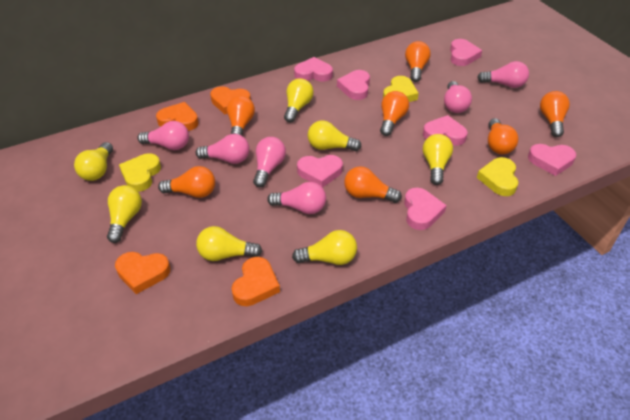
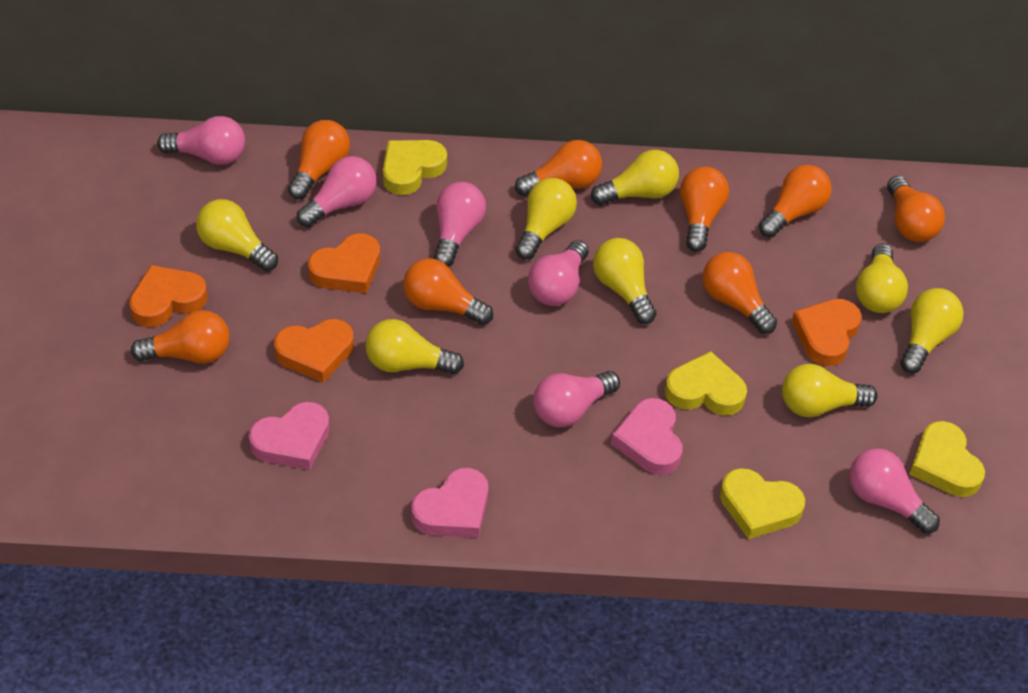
orange light bulb: [158,166,215,198] [227,96,255,136] [344,167,402,203] [380,91,409,136] [405,41,430,82] [488,118,518,154] [540,91,570,137] = 7 -> [131,310,230,364] [288,120,350,199] [403,258,493,325] [515,140,602,197] [680,167,729,252] [702,252,777,334] [759,165,831,237] [887,176,945,242] = 8
pink heart: [294,57,333,82] [297,155,343,188] [337,70,370,100] [404,188,447,230] [423,115,468,146] [450,39,482,66] [528,144,576,176] = 7 -> [249,402,330,470] [411,468,488,538] [611,398,683,475] = 3
yellow heart: [119,153,161,192] [383,76,419,102] [477,157,518,196] = 3 -> [383,140,447,195] [665,351,747,415] [720,468,805,539] [909,421,985,497] = 4
yellow light bulb: [74,142,113,181] [107,185,142,243] [196,226,262,261] [284,78,313,122] [292,230,357,265] [308,120,361,151] [423,134,453,185] = 7 -> [196,199,278,271] [365,319,464,374] [515,178,577,260] [591,150,679,205] [593,238,656,324] [782,364,878,417] [856,244,908,313] [900,288,964,373] = 8

